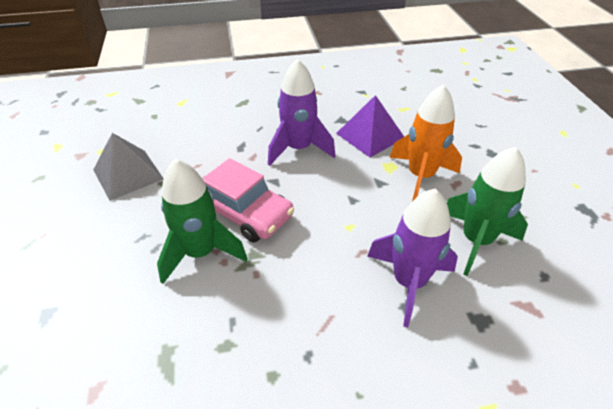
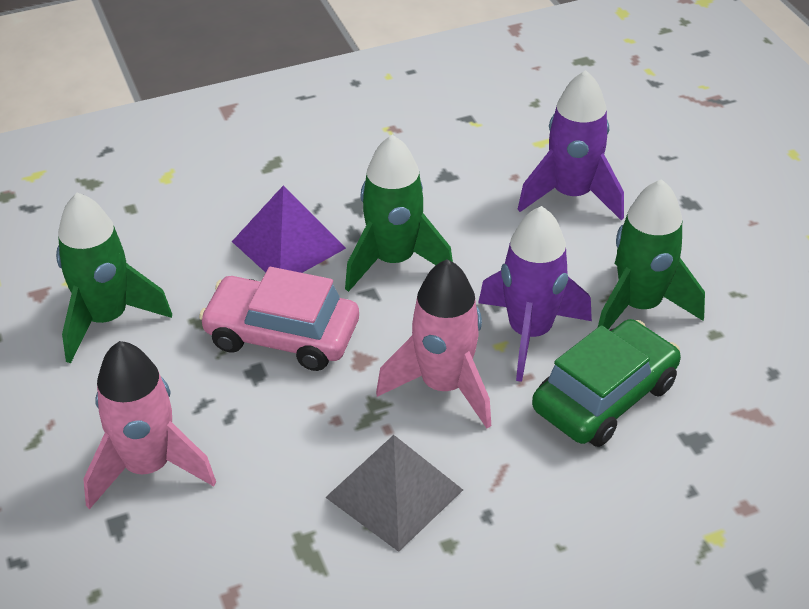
green car: none = 0 -> [532,319,681,447] = 1
green rocket: [157,158,248,284] [447,147,528,276] = 2 -> [56,193,172,363] [345,135,453,292] [598,179,705,329] = 3
orange rocket: [390,84,462,202] = 1 -> none = 0
pink rocket: none = 0 -> [83,341,216,509] [376,259,491,428] = 2

